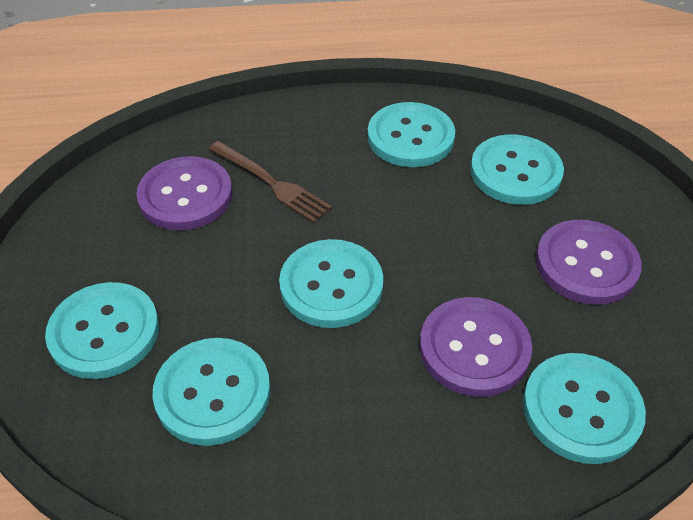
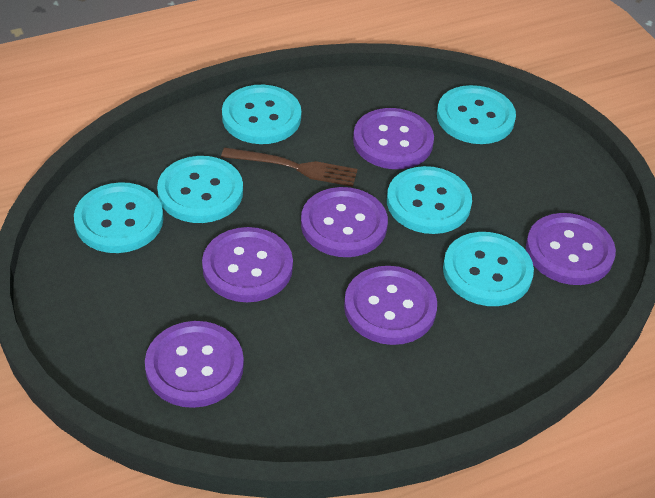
purple button: [136,156,232,230] [420,297,532,397] [536,220,642,305] = 3 -> [145,321,244,408] [202,227,293,302] [301,187,388,257] [344,266,437,345] [353,108,434,169] [526,213,616,285] = 6

